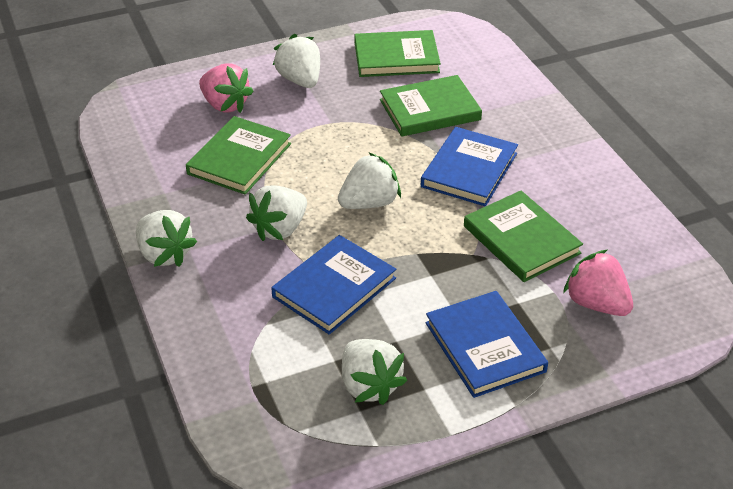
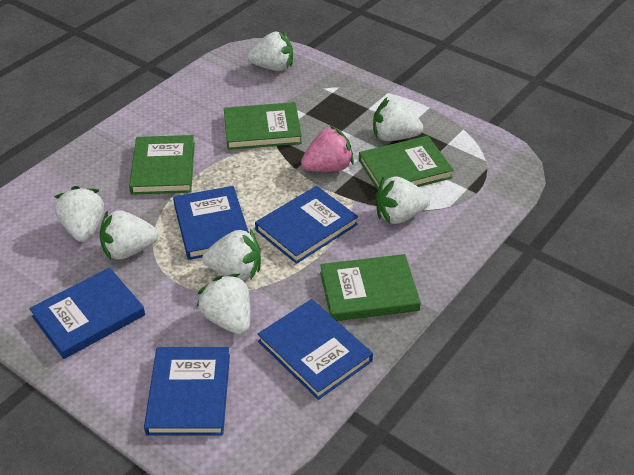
blue book: [271,235,396,334] [421,127,518,207] [426,291,548,398] = 3 -> [29,268,145,359] [144,347,230,436] [173,186,249,260] [255,186,358,264] [258,299,373,400] = 5
pink strawberry: [199,63,254,113] [563,249,633,316] = 2 -> [301,126,354,172] = 1
white strawberry: [136,210,197,267] [246,185,307,241] [273,34,320,88] [338,153,401,209] [342,339,407,405] = 5 -> [54,186,104,242] [99,210,159,260] [197,274,251,335] [202,229,261,280] [247,31,293,71] [373,98,423,141] [375,177,430,224] = 7

